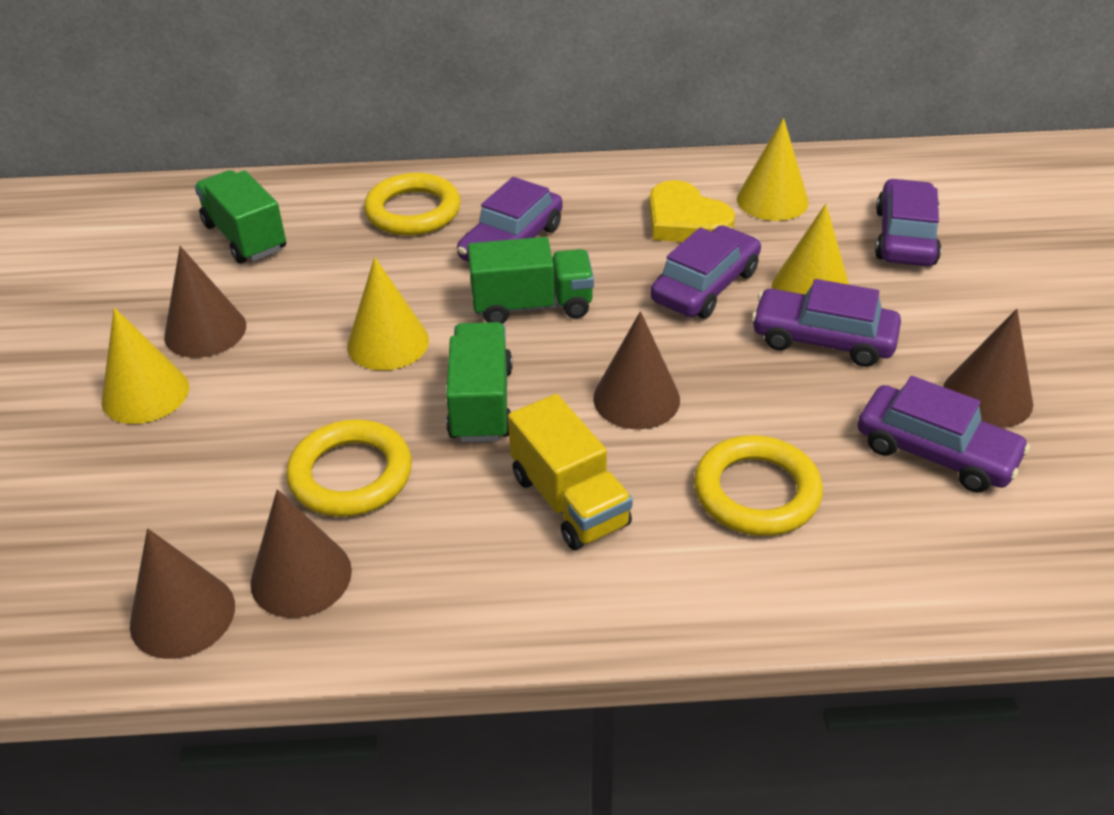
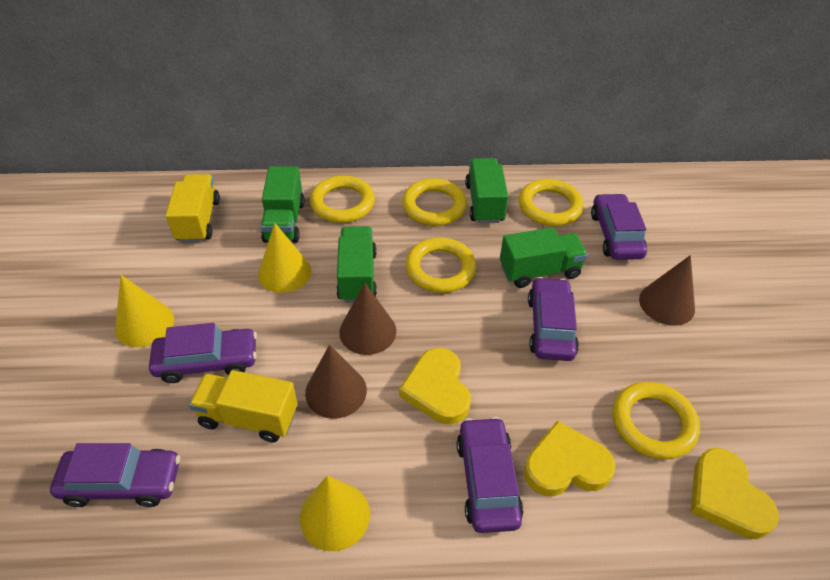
brown cone: [130,528,235,659] [164,246,246,358] [250,489,352,618] [593,311,680,429] [943,309,1033,428] = 5 -> [305,345,367,419] [339,283,396,355] [639,255,695,326] = 3
green truck: [194,170,286,264] [446,322,513,442] [468,237,594,324] = 3 -> [261,166,305,243] [336,226,377,303] [465,158,508,223] [500,227,588,288] = 4
yellow cone: [102,308,189,424] [347,257,429,370] [737,118,809,221] [772,204,849,295] = 4 -> [115,275,174,347] [258,223,311,293] [300,476,370,551] = 3
yellow heart: [649,180,735,242] = 1 -> [399,348,471,424] [524,421,616,497] [691,448,779,539] = 3
yellow ring: [286,419,412,517] [364,173,461,236] [694,435,823,536] = 3 -> [310,176,375,223] [402,178,467,226] [406,237,476,293] [519,179,584,226] [612,382,700,460] = 5
yellow truck: [508,394,633,550] = 1 -> [165,174,220,243] [189,370,298,442] = 2

